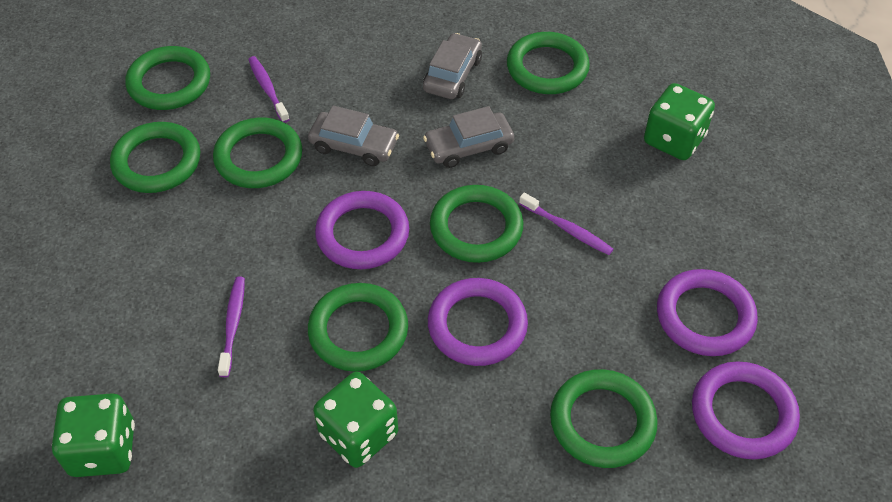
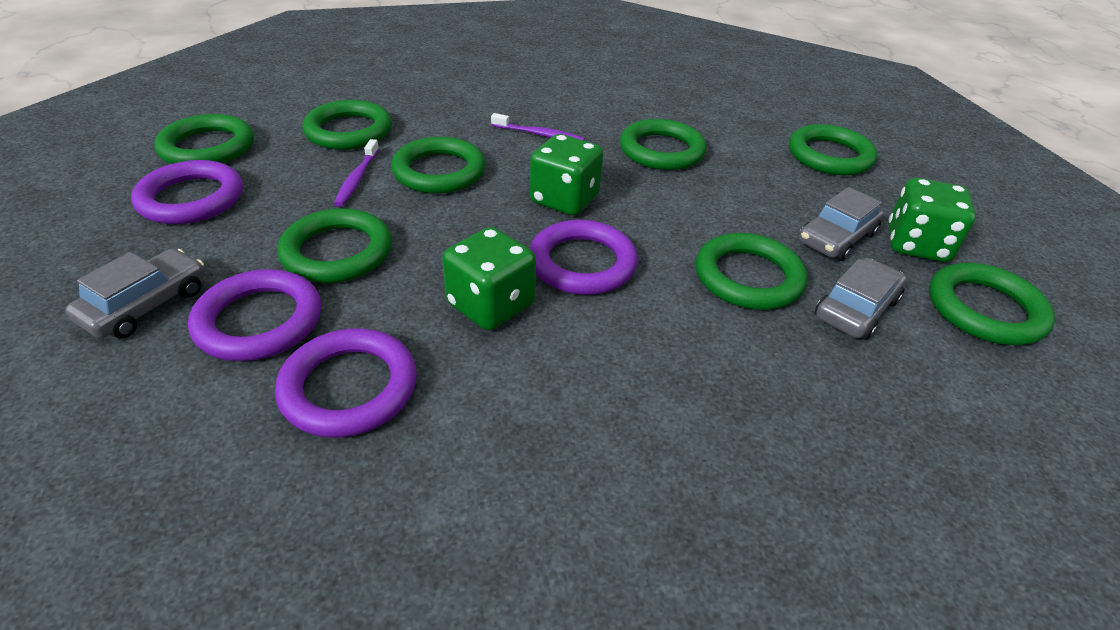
green ring: [110,122,200,193] [125,46,210,110] [213,118,302,188] [308,283,408,372] [430,185,523,263] [507,32,590,94] [550,369,658,468] = 7 -> [154,114,254,164] [277,208,392,283] [302,100,392,150] [391,136,486,194] [620,119,707,170] [696,233,808,310] [789,124,877,175] [929,263,1055,345] = 8
purple toothbrush: [218,277,245,377] [248,56,290,123] [519,193,613,255] = 3 -> [334,139,379,207] [491,113,585,141] = 2

